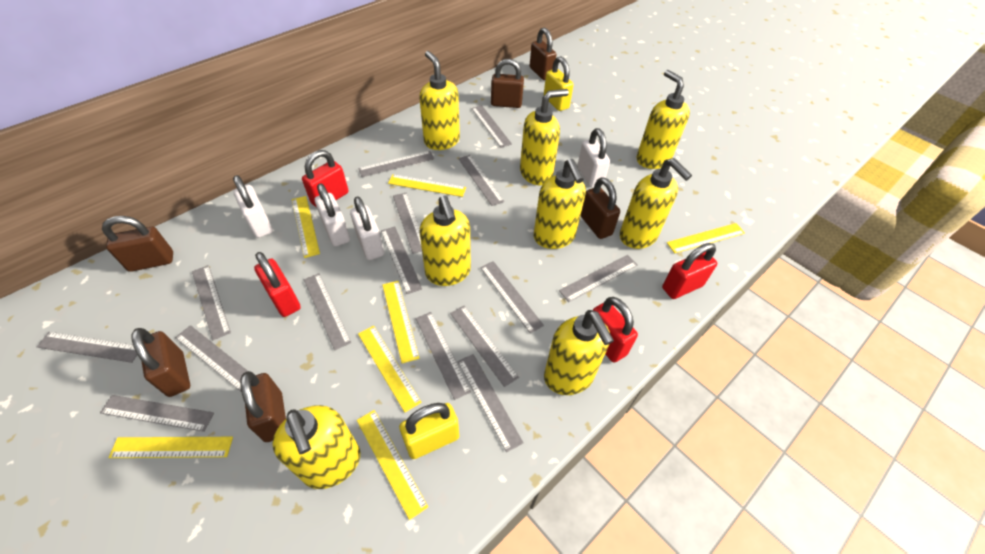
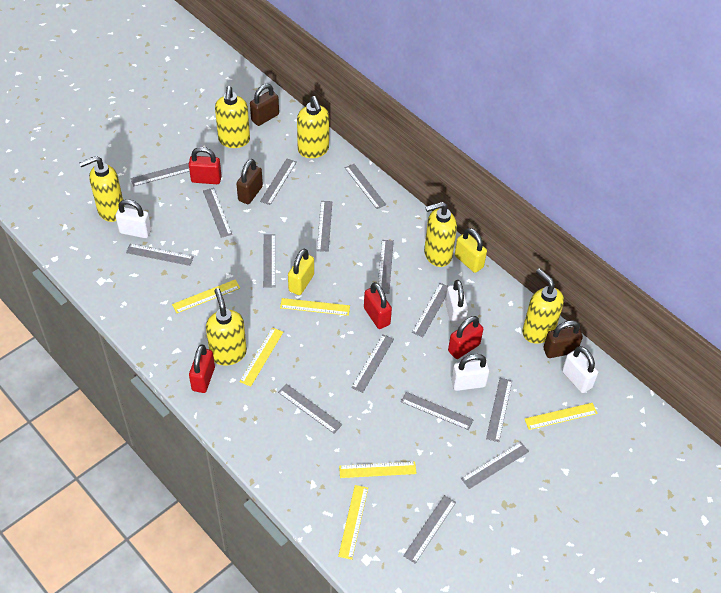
brown padlock: [102,216,173,272] [131,328,190,397] [241,371,286,442] [491,59,524,108] [530,28,556,80] [581,177,620,239] = 6 -> [236,159,263,204] [250,84,279,126] [543,320,583,358] = 3
yellow ruler: [108,437,233,458] [292,196,320,258] [357,410,428,520] [358,326,422,412] [382,281,419,363] [388,174,466,197] [667,223,745,253] = 7 -> [172,279,240,313] [239,327,283,386] [280,298,350,316] [338,485,368,560] [339,462,417,478] [525,403,598,430] = 6
yellow soap dispenser: [272,405,360,489] [419,51,460,150] [419,196,471,286] [520,89,569,185] [534,159,586,249] [544,310,614,395] [620,158,692,249] [637,70,690,169] = 8 -> [79,156,125,222] [206,288,247,366] [215,86,250,148] [297,96,329,158] [424,202,457,267] [522,268,564,344] = 6

